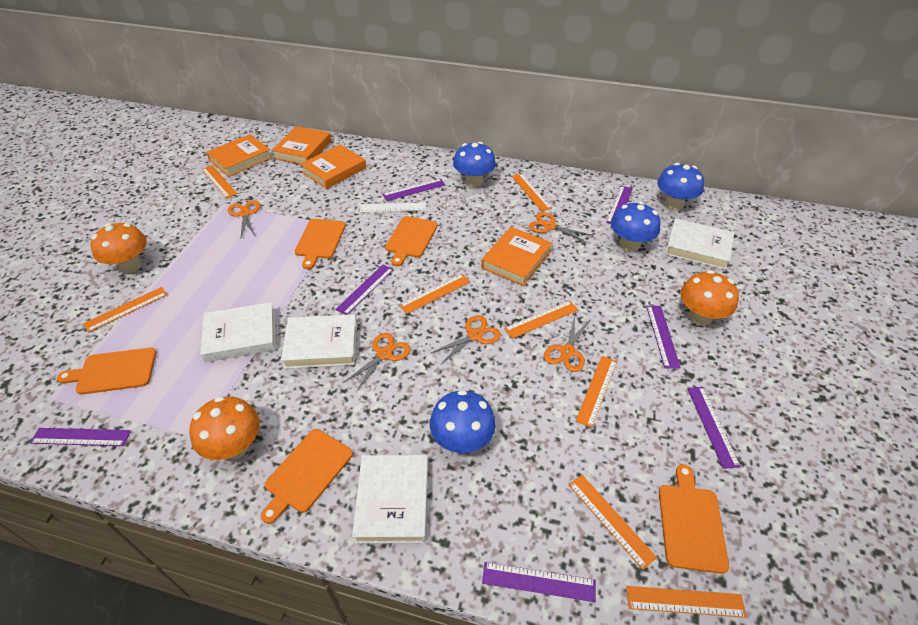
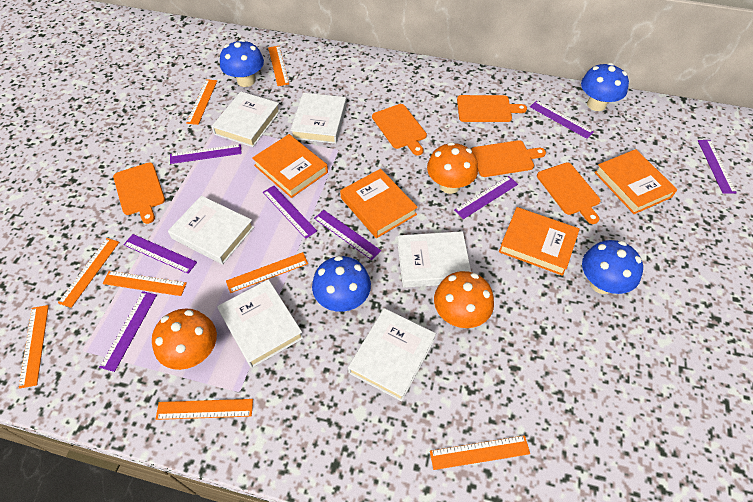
orange scissors: [228,200,261,239] [343,332,410,392] [431,315,501,365] [529,212,591,242] [544,316,591,372] = 5 -> none = 0
purple ruler: [30,428,131,446] [335,265,394,315] [383,179,445,201] [482,562,596,602] [606,186,633,224] [646,306,681,369] [687,387,741,469] = 7 -> [99,291,157,372] [123,234,197,274] [170,144,242,164] [263,186,317,239] [314,210,381,260] [454,176,518,219] [530,100,594,139] [698,140,737,194] = 8
white book: [200,302,276,362] [281,314,357,369] [352,455,428,544] [665,218,734,270] = 4 -> [168,196,254,265] [211,91,280,147] [217,279,304,368] [290,93,347,144] [348,308,436,401] [397,231,471,288] = 6
white ruler: [360,202,426,213] = 1 -> none = 0

